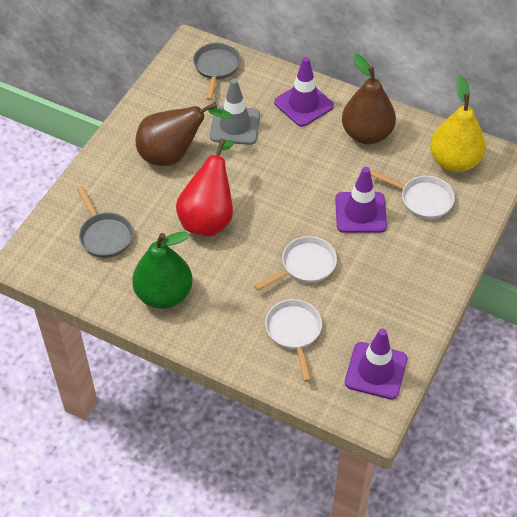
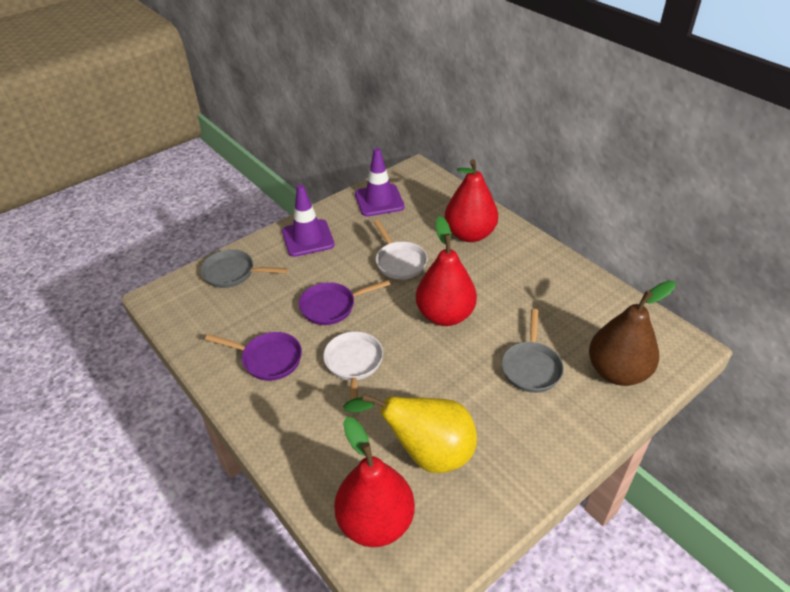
brown pear: [136,103,233,166] [342,53,396,144] = 2 -> [589,281,676,386] = 1
green pear: [132,232,193,309] = 1 -> none = 0
grey traffic cone: [210,78,260,145] = 1 -> none = 0
purple pan: none = 0 -> [205,332,302,381] [299,280,390,325] = 2
purple traffic cone: [274,57,334,127] [335,167,387,233] [345,328,407,400] = 3 -> [282,185,335,257] [355,148,405,217] = 2
red pear: [176,139,234,236] = 1 -> [334,417,415,547] [416,216,477,326] [445,159,498,242] = 3
white pan: [254,236,337,291] [265,299,322,382] [370,170,455,219] = 3 -> [323,332,383,413] [374,220,428,280] = 2

